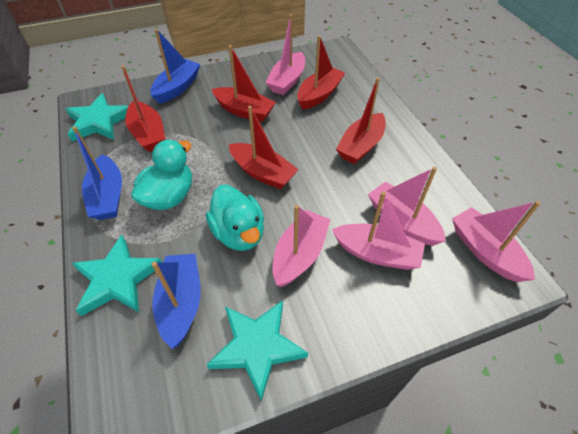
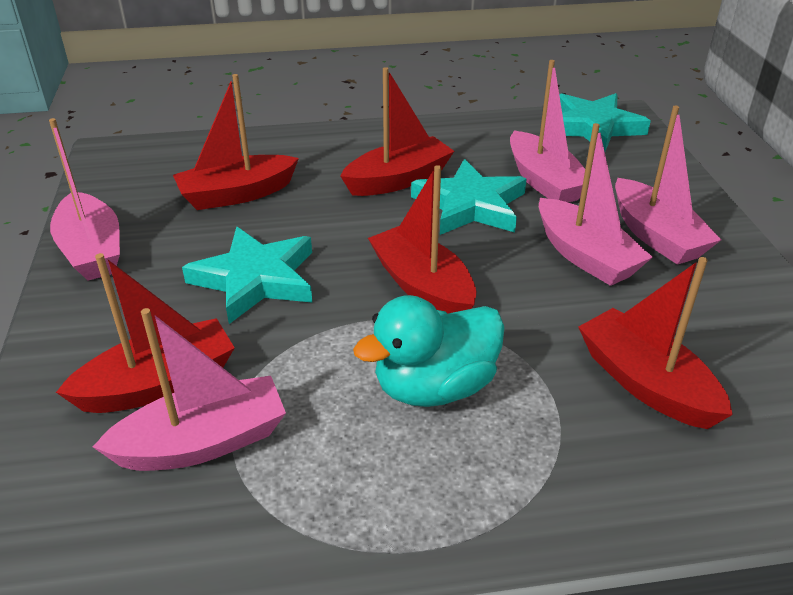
blue boat: [72,126,122,220] [150,29,200,104] [152,254,201,349] = 3 -> none = 0
turquoise duck: [131,140,192,210] [206,185,264,251] = 2 -> [353,295,505,407] = 1

